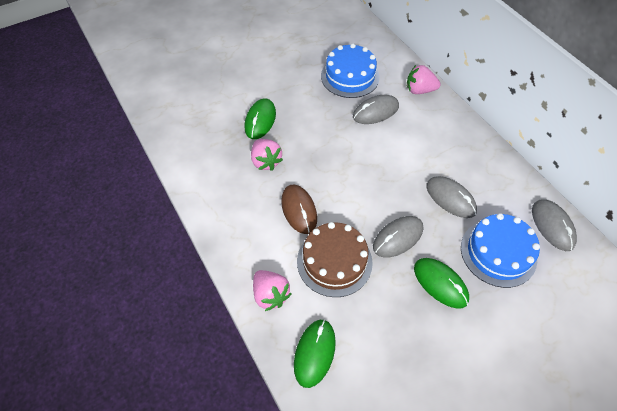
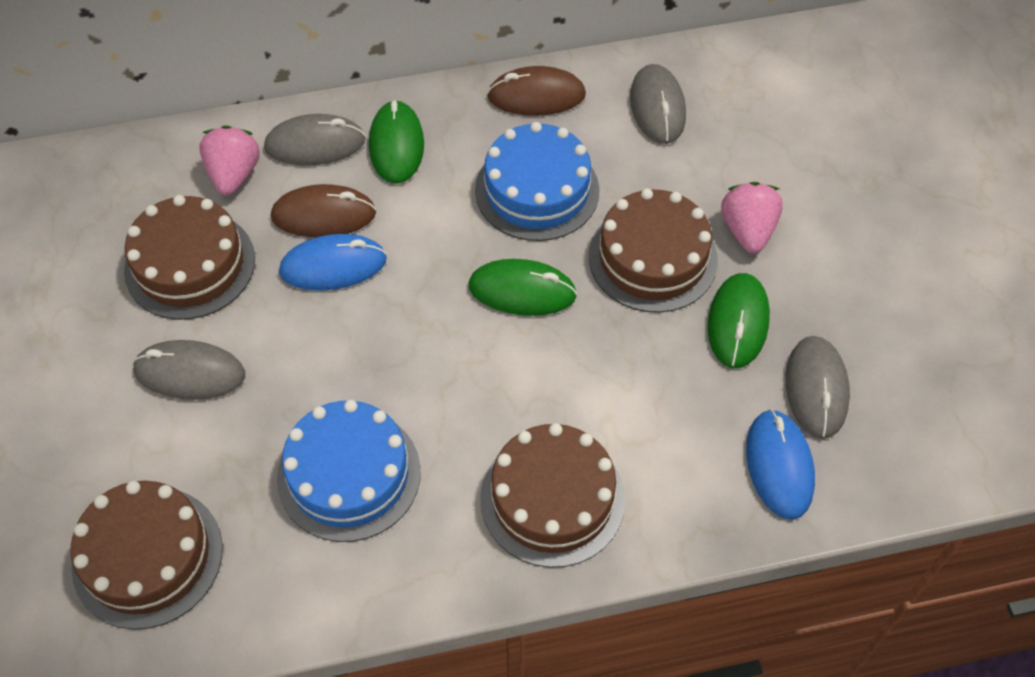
blue mouse: none = 0 -> [279,234,387,290] [746,409,815,520] = 2
brown cake: [297,222,373,297] = 1 -> [71,481,223,630] [124,195,255,320] [480,423,625,568] [589,188,718,313] = 4
brown mouse: [281,184,317,234] = 1 -> [271,184,376,237] [487,66,586,116] = 2
pink strawberry: [251,139,283,171] [253,270,292,311] [407,65,441,94] = 3 -> [199,125,260,195] [721,182,783,253] = 2

